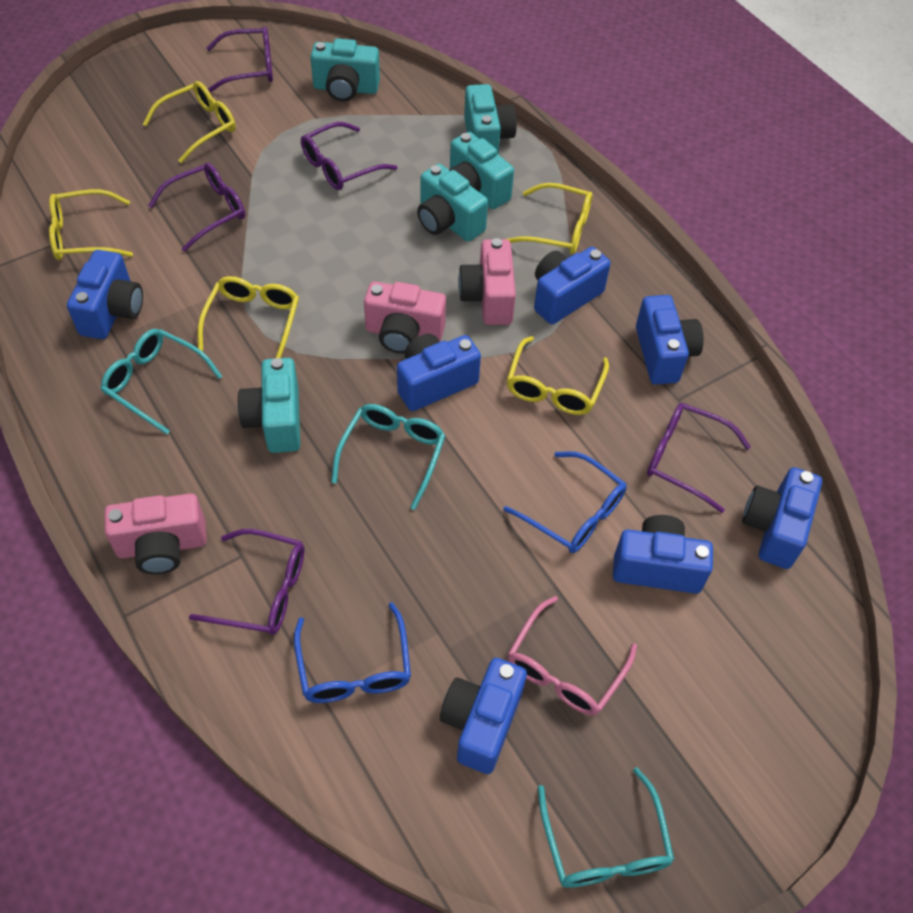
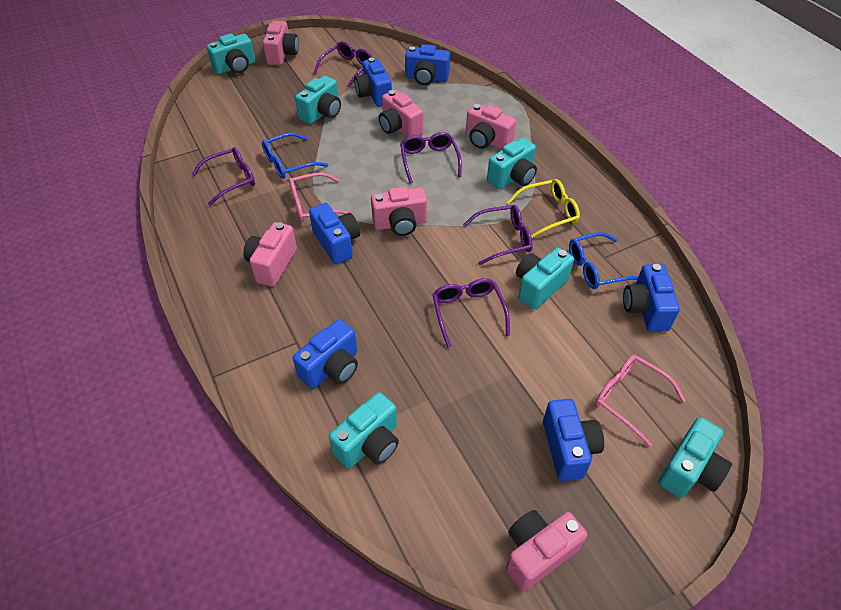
blue camera: [67,250,143,339] [397,334,481,411] [440,658,527,774] [534,247,611,324] [613,515,713,594] [636,295,704,385] [742,467,822,569] = 7 -> [293,319,358,389] [309,203,360,264] [354,58,392,107] [405,44,450,85] [543,399,604,481] [623,264,680,332] = 6
pink camera: [104,493,207,574] [364,282,446,354] [458,238,516,325] = 3 -> [243,222,297,287] [263,21,299,65] [371,186,427,236] [378,90,423,137] [466,103,516,150] [506,510,587,592] = 6
pink glasses: [508,596,637,715] = 1 -> [289,172,352,222] [595,355,686,447] = 2
turquoise camera: [237,358,300,453] [310,38,380,101] [417,164,488,242] [449,132,514,209] [464,84,517,155] = 5 -> [207,33,256,74] [295,76,341,124] [329,392,399,468] [487,138,537,189] [516,248,574,310] [658,417,732,498] = 6
turquoise glasses: [100,329,222,435] [331,404,446,510] [538,767,674,888] = 3 -> none = 0
yellow glasses: [49,189,133,260] [143,81,236,163] [198,276,299,358] [507,183,593,254] [507,336,609,415] = 5 -> [507,179,580,238] = 1

